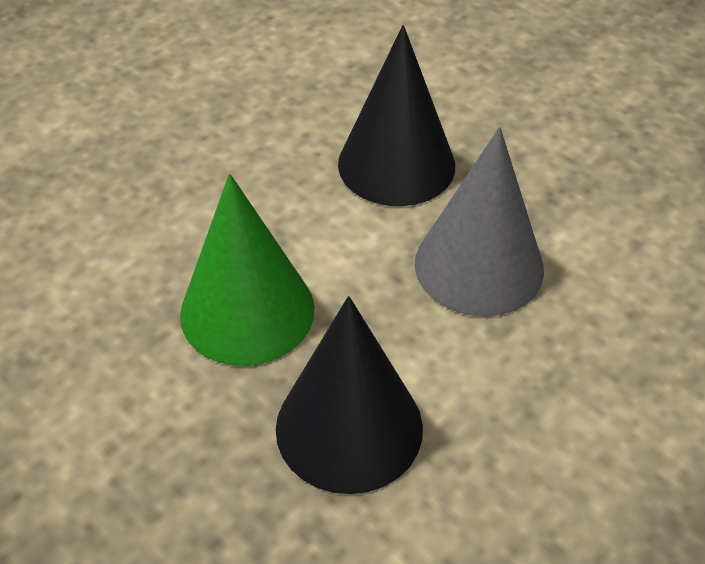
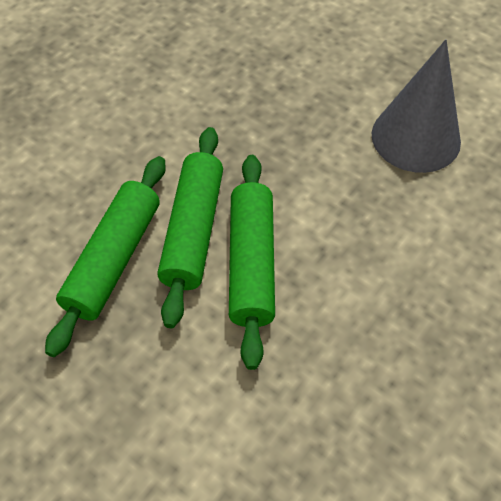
black cone: [276,296,423,494] [338,25,455,206] = 2 -> none = 0
green cone: [180,174,315,366] = 1 -> none = 0
green rolling pin: none = 0 -> [45,156,166,357] [158,127,223,328] [229,155,275,370] = 3

